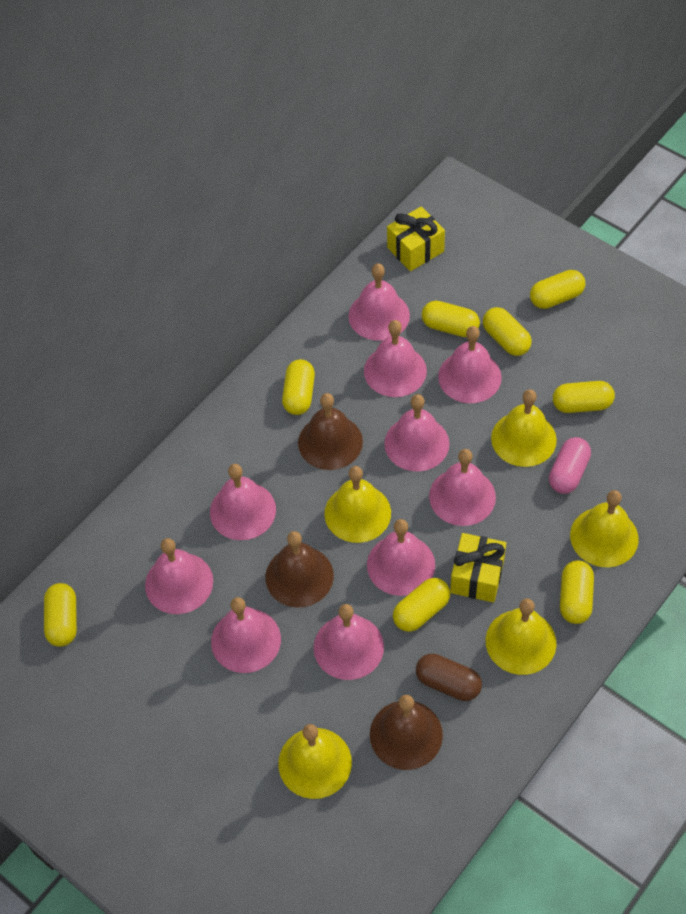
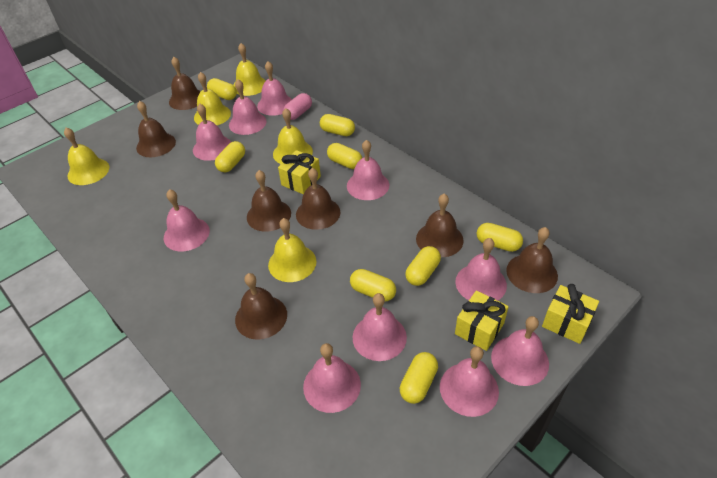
brown bell: [266,531,334,607] [298,393,363,470] [370,695,443,770] = 3 -> [136,101,176,157] [169,57,201,110] [235,273,287,340] [247,170,291,232] [296,168,340,230] [416,194,464,257] [506,227,558,293] = 7
brown capsule: [416,654,482,701] = 1 -> none = 0
yellow gift: [387,206,445,271] [450,533,506,602] = 2 -> [278,150,321,194] [455,290,509,351] [542,284,599,344] = 3

